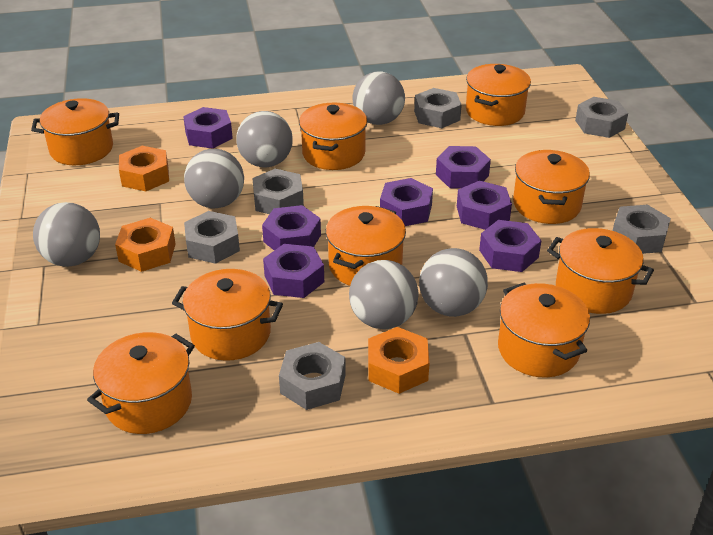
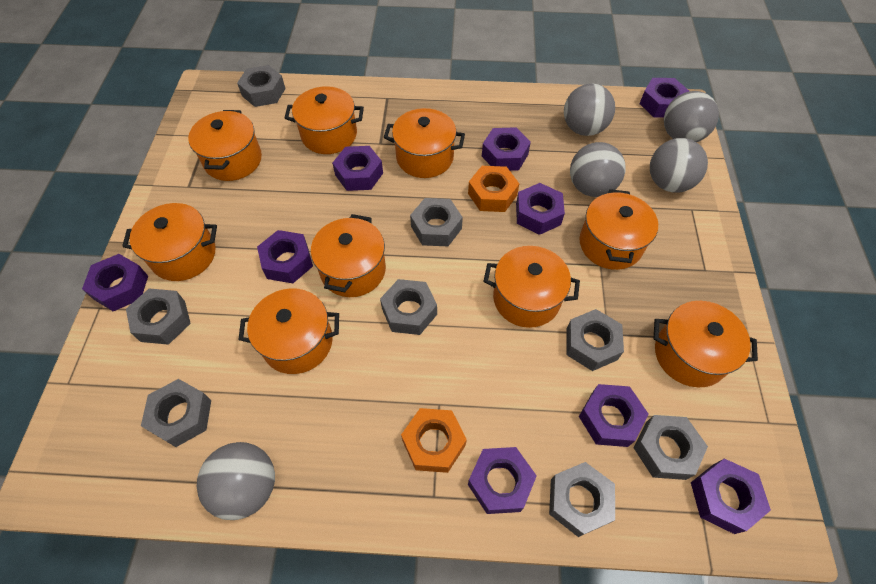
grey ball: [33,202,100,267] [184,149,244,208] [236,111,293,167] [349,260,419,329] [352,71,405,125] [419,248,488,317] = 6 -> [197,442,275,520] [564,83,615,136] [570,142,626,197] [650,138,708,193] [664,91,719,142] = 5
grey nut: [184,211,240,264] [252,169,304,214] [279,342,346,410] [414,88,462,128] [575,97,628,138] [613,205,671,254] = 6 -> [126,289,191,345] [141,379,211,447] [237,65,286,107] [380,279,437,335] [410,198,463,246] [549,462,615,537] [566,309,624,371] [634,415,708,480] = 8
orange nut: [115,218,176,272] [119,146,169,191] [368,327,430,394] = 3 -> [401,408,467,473] [468,166,519,212] = 2
purple nut: [183,107,233,149] [262,205,321,250] [263,244,324,298] [380,178,433,226] [436,146,491,189] [457,181,512,230] [479,220,542,272] = 7 -> [82,254,148,311] [257,230,313,283] [332,146,383,191] [468,447,537,514] [482,127,531,171] [516,183,565,235] [579,384,649,447] [639,78,689,118] [691,458,771,534] = 9

